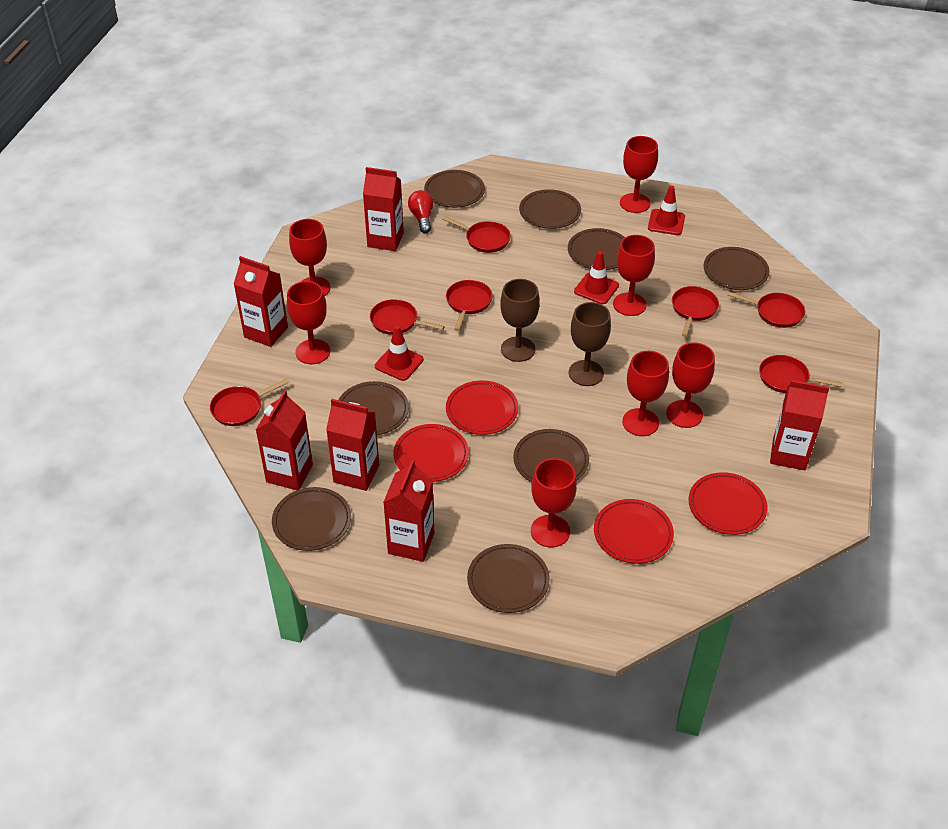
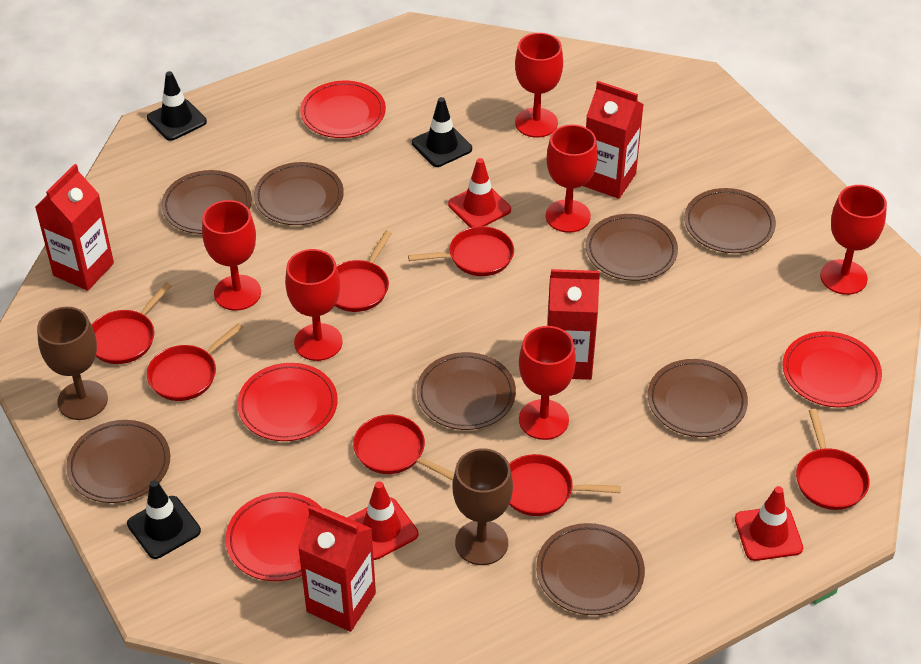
black traffic cone: none = 0 -> [127,480,201,559] [147,71,207,141] [412,97,472,167] = 3
red carton: [234,256,288,347] [256,390,313,490] [326,399,379,491] [363,167,404,251] [383,460,434,562] [770,380,829,470] = 6 -> [35,164,114,291] [298,505,376,632] [547,269,600,380] [583,81,644,199] = 4
red goblet: [287,281,330,364] [289,219,330,296] [531,458,577,548] [613,235,655,316] [620,136,658,213] [622,351,669,436] [666,342,715,428] = 7 -> [202,200,261,311] [285,249,343,361] [515,33,563,138] [519,326,576,440] [546,124,598,233] [820,185,887,295] = 6
red light bulb: [408,190,434,233] = 1 -> none = 0

